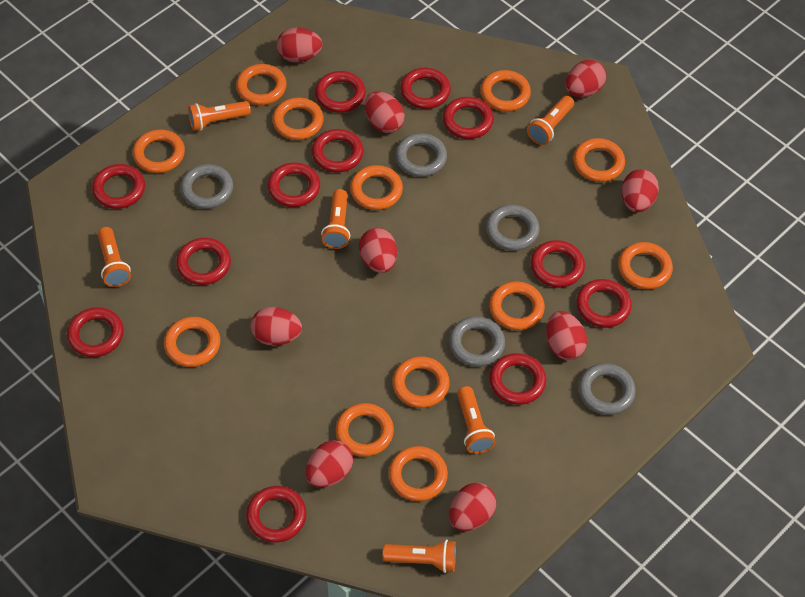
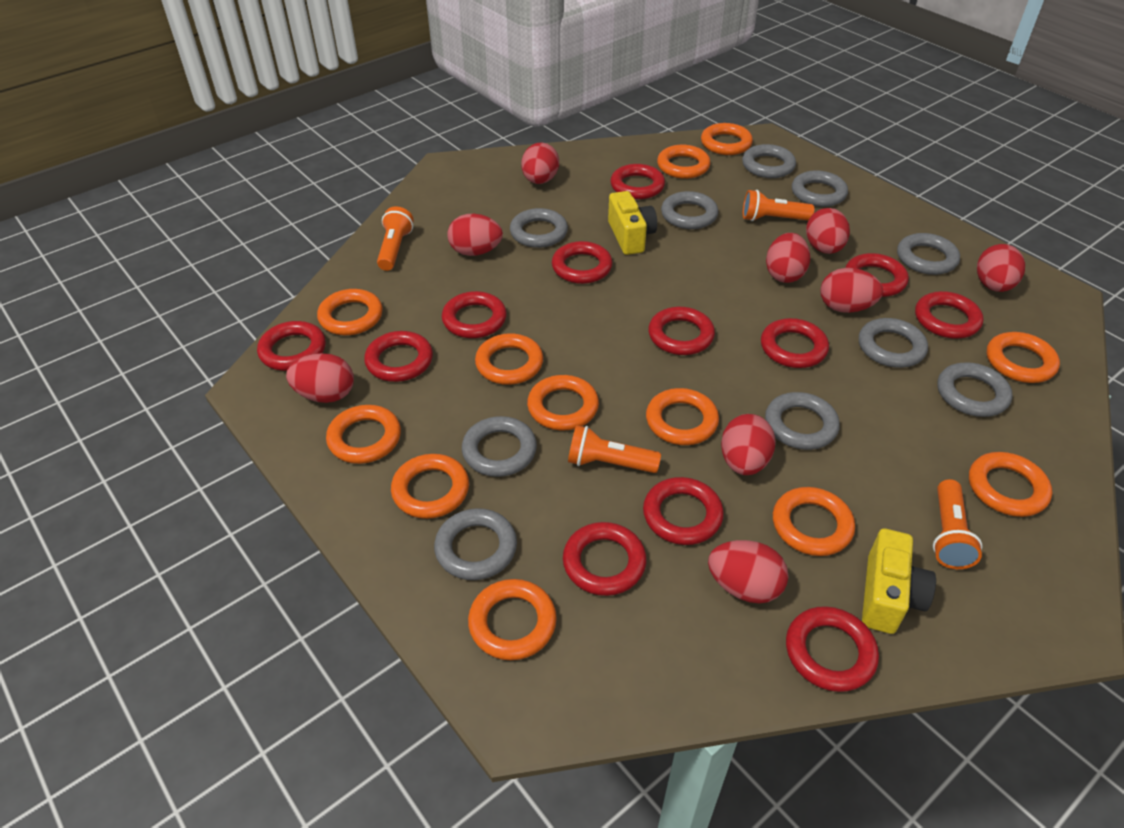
grey ring: [180,164,233,209] [395,133,447,177] [449,316,505,367] [486,205,540,251] [578,363,636,415] = 5 -> [434,508,517,580] [462,416,537,477] [510,208,568,248] [661,191,718,229] [742,144,796,178] [765,392,840,450] [792,171,848,207] [859,318,928,368] [897,233,960,275] [938,362,1012,417] = 10
orange flashlight: [98,227,131,287] [188,101,251,131] [321,189,350,249] [383,539,456,573] [457,386,495,454] [527,96,574,145] = 6 -> [377,206,414,271] [568,425,661,473] [743,190,814,221] [933,479,982,569] = 4
yellow camera: none = 0 -> [608,191,657,255] [862,528,936,634] = 2

